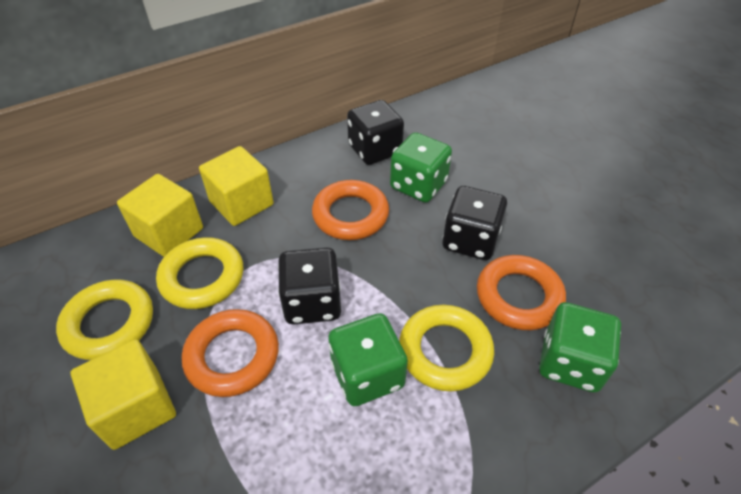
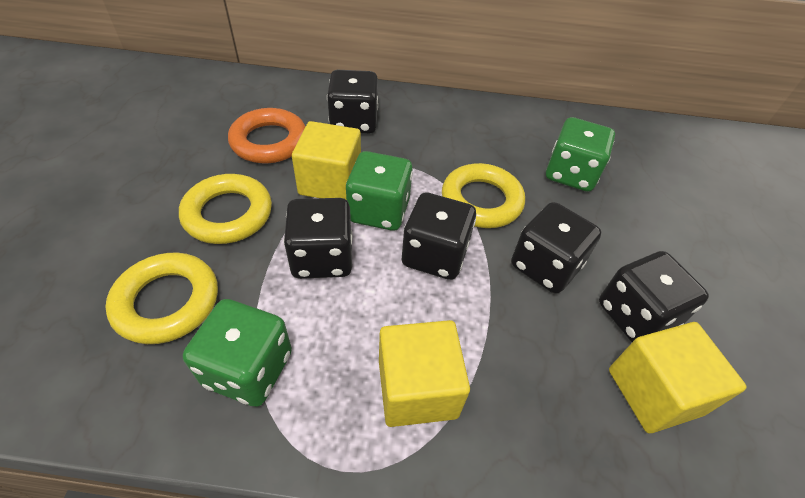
black dice: [278,248,341,325] [347,100,404,165] [443,186,507,260] = 3 -> [284,198,352,279] [327,70,378,134] [402,192,476,280] [511,202,601,294] [599,251,709,342] = 5
orange ring: [182,309,279,397] [312,180,389,240] [477,255,566,330] = 3 -> [228,108,305,163] = 1

